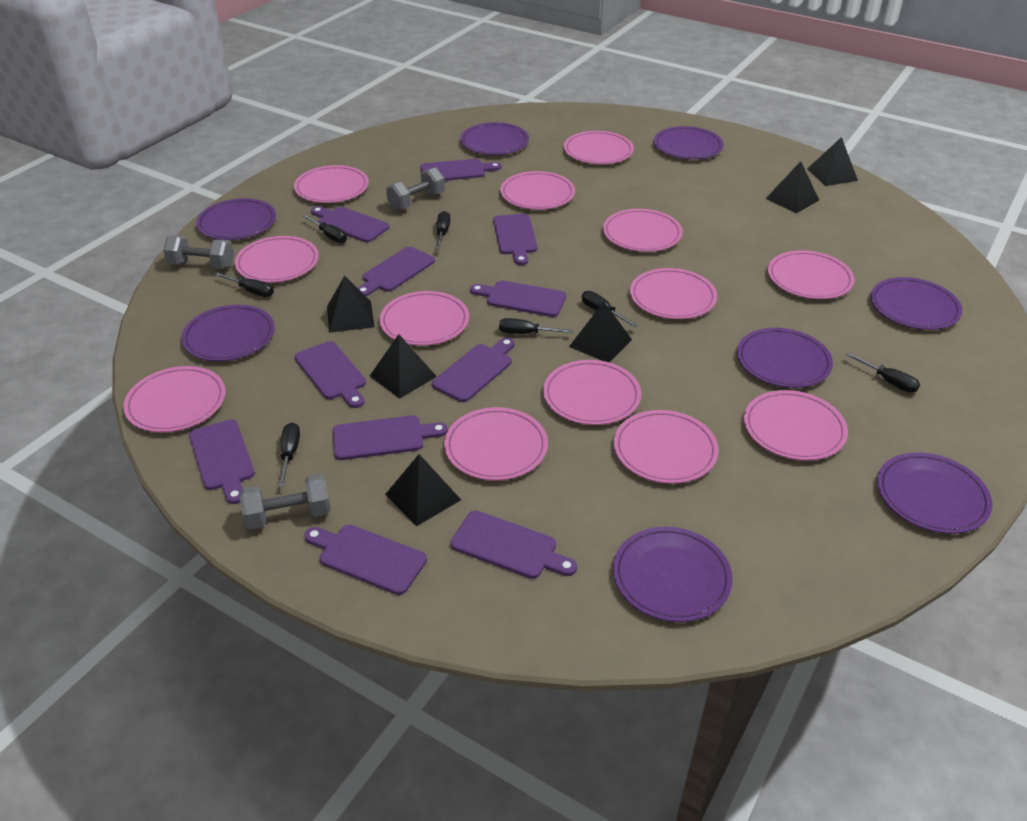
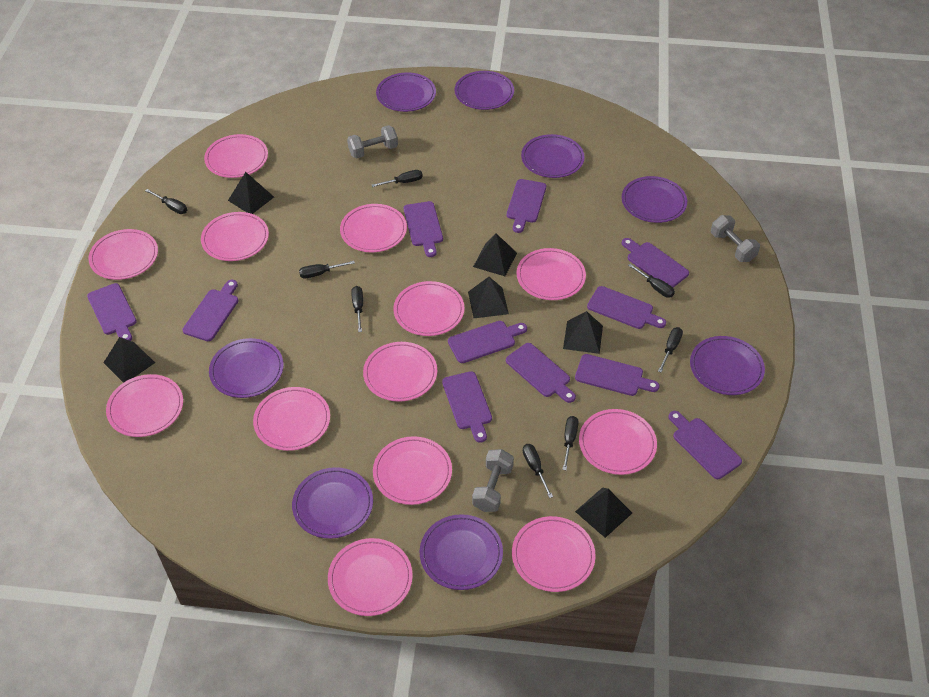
black screwdriver: [215,272,274,297] [278,423,300,487] [303,214,347,243] [436,211,450,249] [499,318,573,334] [582,291,639,328] [846,352,920,393] = 7 -> [145,189,187,214] [299,261,355,278] [351,286,363,332] [372,170,423,187] [523,444,553,498] [562,416,579,470] [628,264,675,298] [658,327,683,373] = 8

